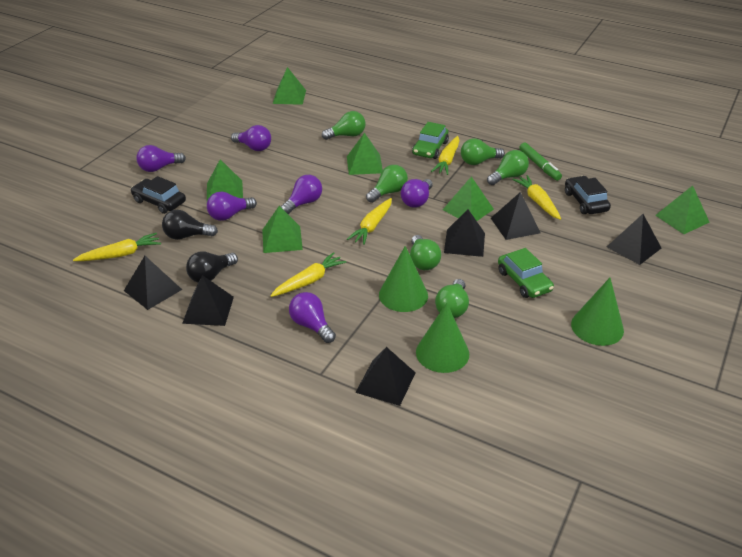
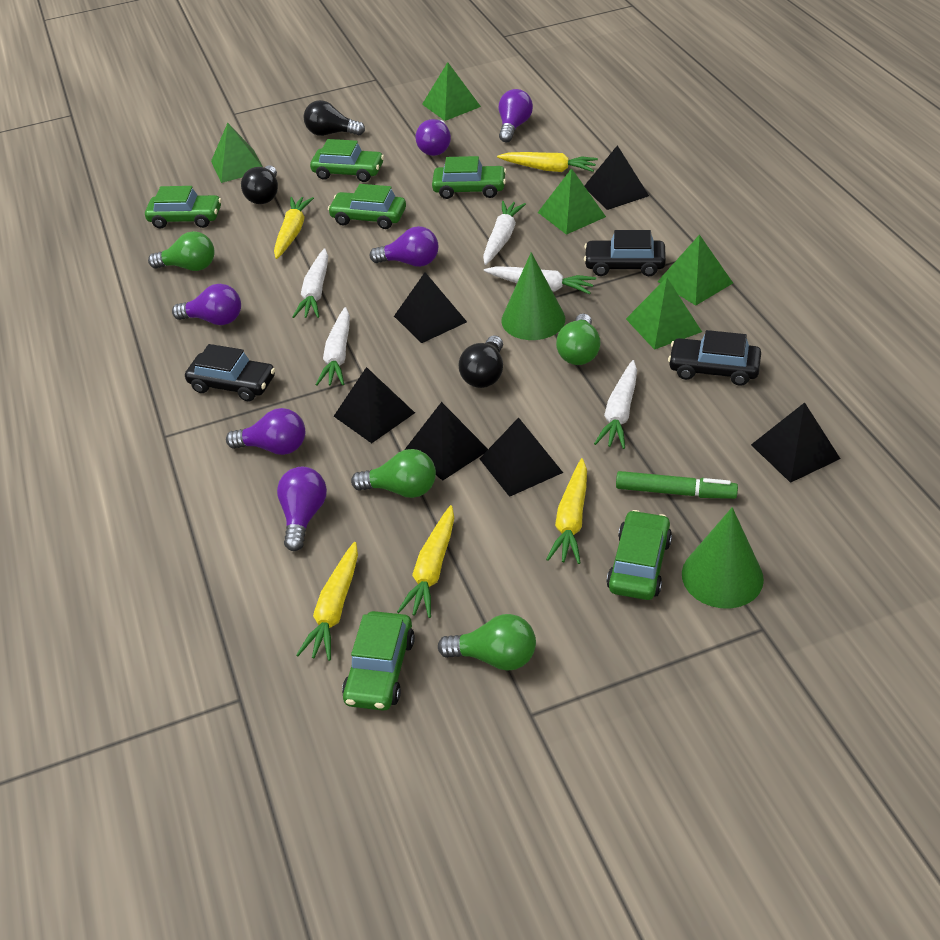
black car: [131,176,186,214] [565,176,611,214] = 2 -> [185,344,275,401] [584,230,666,276] [668,330,761,386] = 3
black light bulb: [162,210,218,240] [186,251,238,283] = 2 -> [241,165,278,204] [304,100,365,136] [459,335,503,388] = 3
green car: [412,122,449,159] [498,248,554,298] = 2 -> [145,186,222,229] [310,139,384,182] [328,184,406,229] [342,611,415,711] [432,156,506,199] [607,510,672,600] = 6
green cone: [379,246,428,312] [416,303,469,373] [571,278,624,346] = 3 -> [501,252,565,340] [682,507,764,609] = 2
green light bulb: [322,111,365,140] [366,165,408,203] [410,235,441,270] [435,279,469,318] [461,138,505,165] [487,150,529,185] = 6 -> [148,231,215,271] [351,449,436,498] [438,614,536,671] [556,314,601,365] = 4
green pyramid: [207,159,243,201] [262,206,303,253] [273,67,306,105] [347,133,383,175] [443,176,494,221] [655,185,710,234] = 6 -> [211,123,263,183] [422,62,481,121] [538,168,606,235] [626,278,702,350] [657,234,733,306] = 5
white carrot: none = 0 -> [292,248,328,318] [315,307,350,386] [483,201,526,265] [484,266,596,294] [594,360,637,449] = 5

